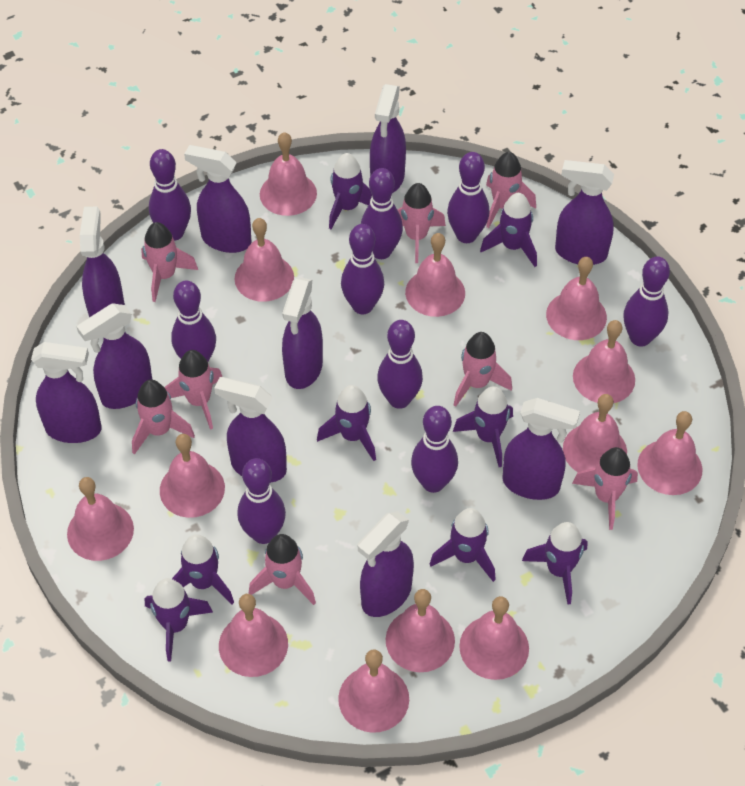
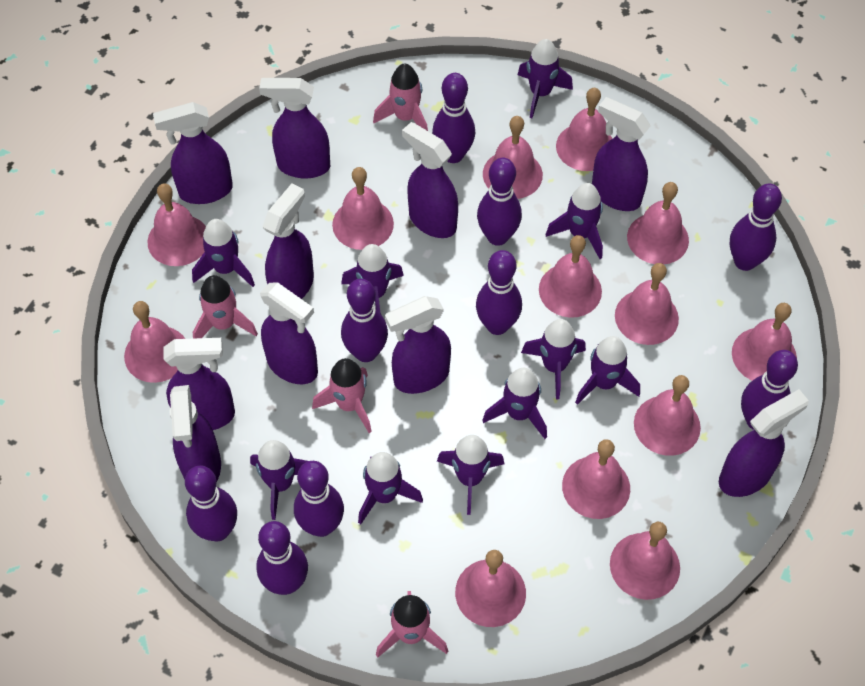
pink rocket: [132,380,195,455] [141,222,198,302] [165,350,222,430] [249,534,316,605] [397,183,446,263] [454,332,512,407] [486,152,536,228] [572,447,638,530] = 8 -> [193,275,258,339] [312,358,372,433] [373,64,428,131] [376,591,448,658] = 4
purple rocket: [144,578,213,662] [172,534,234,604] [317,385,376,461] [329,153,372,229] [430,508,496,582] [453,386,513,467] [480,193,537,267] [522,522,588,605] = 8 -> [192,219,255,287] [250,440,308,520] [341,244,404,312] [358,452,423,525] [437,435,504,515] [482,368,547,439] [518,39,573,118] [521,319,586,399] [546,183,603,259] [575,336,640,405] = 10

